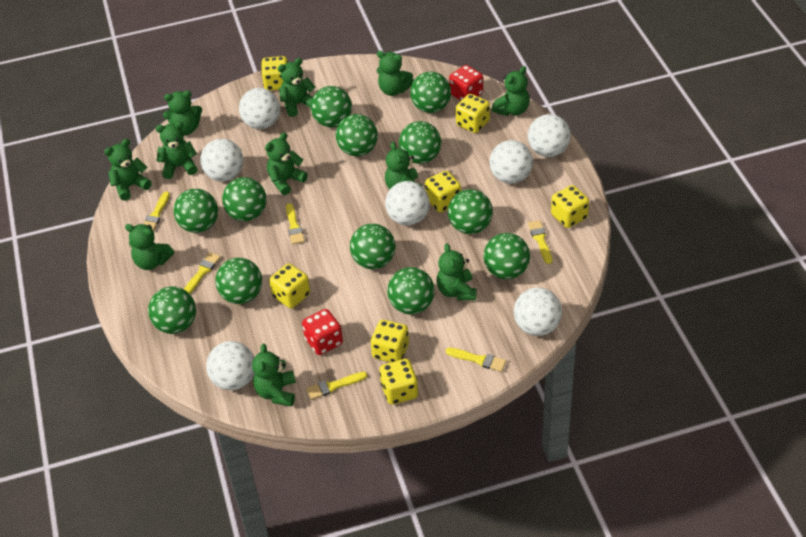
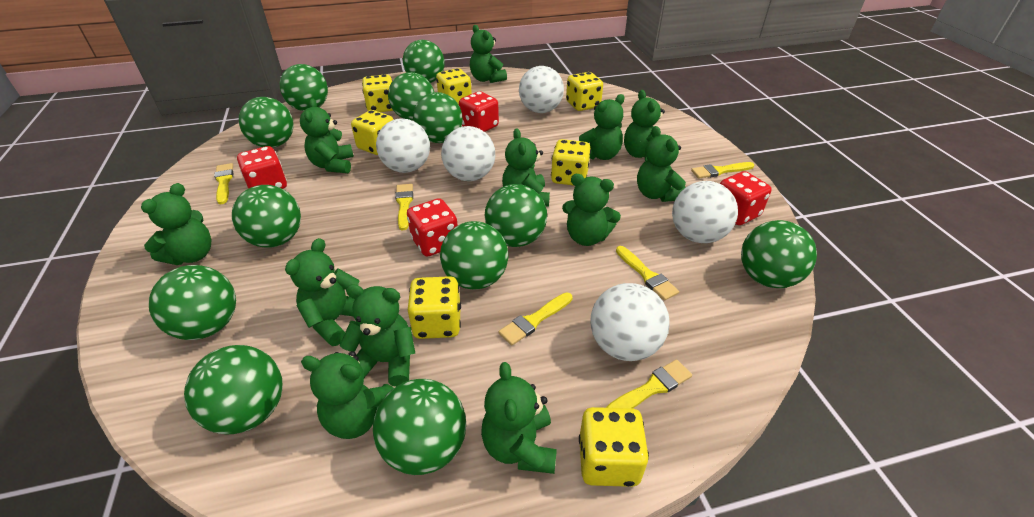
green teddy bear: [104,139,152,201] [125,224,174,270] [156,121,197,179] [163,90,202,135] [252,344,296,407] [265,132,308,195] [278,58,316,117] [377,51,414,96] [385,142,422,189] [437,243,476,300] [491,66,530,116] = 11 -> [141,183,212,265] [285,238,359,346] [300,99,354,173] [301,351,394,439] [340,284,415,387] [470,25,507,83] [481,362,557,474] [502,128,550,207] [562,174,621,246] [579,94,625,160] [624,90,665,158] [637,126,686,202] = 12
red dice: [302,309,343,355] [449,65,483,101] = 2 -> [237,146,287,189] [407,198,458,256] [459,91,499,132] [720,171,772,225] = 4
white ball: [200,139,243,181] [206,341,255,390] [239,88,280,129] [385,181,430,226] [489,140,533,184] [514,287,562,336] [528,114,571,157] = 7 -> [376,119,430,173] [441,126,495,181] [519,66,564,113] [590,283,670,361] [672,181,738,243] = 5

